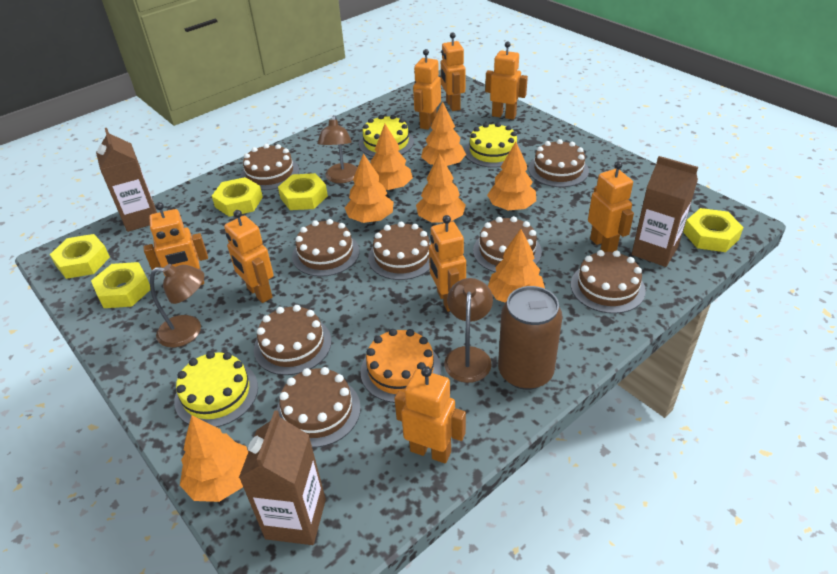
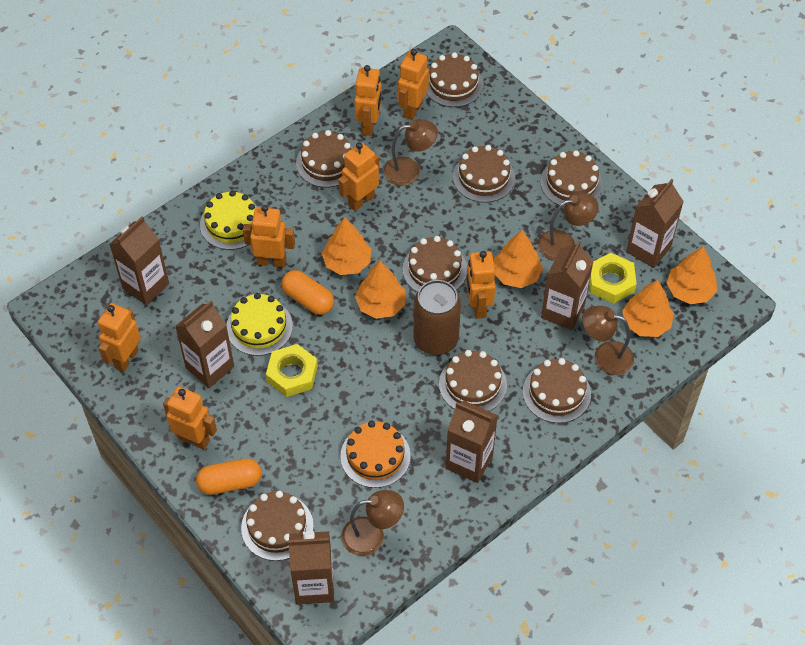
brown carton: [96,128,157,232] [239,410,326,545] [632,156,698,267] = 3 -> [109,216,169,305] [175,301,234,388] [288,531,334,604] [446,400,498,483] [541,241,593,330] [626,179,684,268] = 6
brown lamp: [150,264,204,348] [317,115,358,183] [444,278,493,383] = 3 -> [341,490,404,556] [383,119,438,186] [538,192,599,260] [582,306,634,375] = 4
orange capsule: none = 0 -> [196,458,261,495] [281,270,334,315] = 2
orange robot: [144,202,208,285] [224,210,274,303] [394,366,466,464] [413,49,441,130] [429,215,466,312] [441,33,466,111] [485,41,528,120] [588,161,634,252] = 8 -> [98,303,141,372] [163,386,217,450] [243,205,295,268] [338,142,379,211] [355,65,382,136] [398,49,429,120] [466,251,496,319] = 7
orange tree: [180,415,248,502] [345,153,394,223] [370,124,413,190] [416,153,466,222] [421,101,466,166] [487,142,536,210] [488,229,545,303] = 7 -> [322,217,371,275] [355,261,405,319] [494,230,543,288] [622,279,674,337] [667,246,717,304] = 5
yellow cake: [174,351,258,427] [359,115,414,157] [464,122,522,168] = 3 -> [200,190,257,250] [226,293,293,356] = 2
yellow nut: [50,234,110,279] [91,262,150,308] [212,177,263,217] [278,173,328,210] [683,208,744,252] = 5 -> [266,344,318,397] [589,253,637,304] = 2

